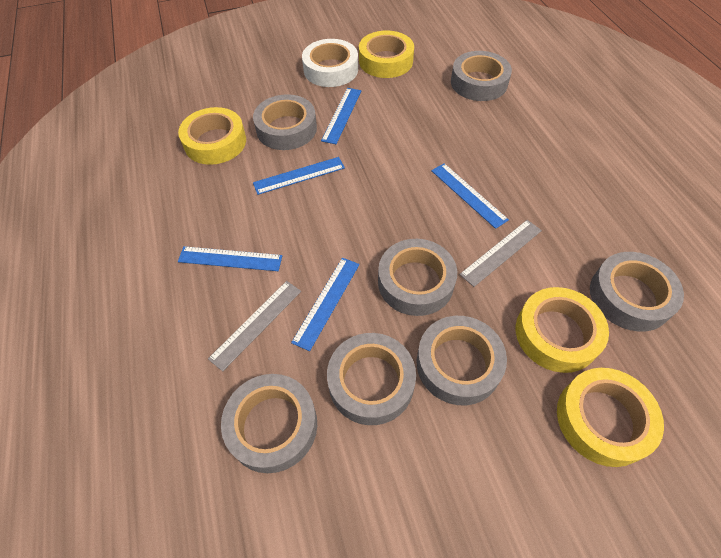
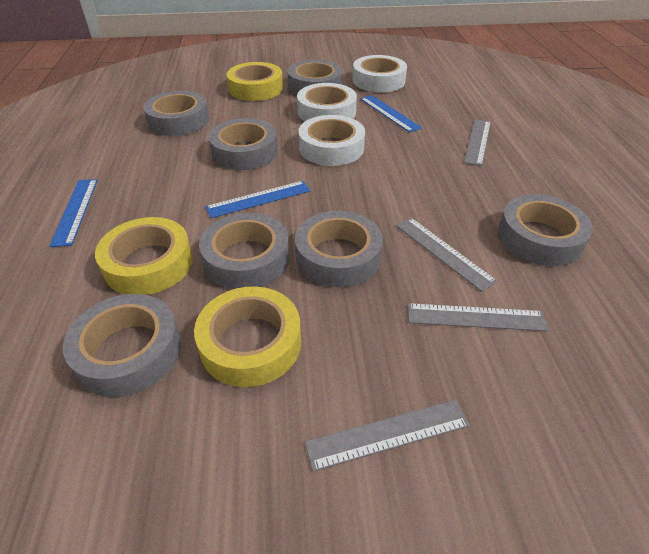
blue ruler: [178,246,282,271] [253,157,345,195] [291,258,360,351] [321,88,361,144] [431,163,509,229] = 5 -> [49,179,98,247] [205,181,310,218] [360,95,422,133] = 3
grey ruler: [208,281,301,371] [459,220,542,287] = 2 -> [304,400,470,472] [396,218,498,292] [408,303,548,331] [464,119,491,166] = 4
white tape: [302,39,358,87] = 1 -> [297,83,357,122] [298,115,365,166] [353,55,407,93] = 3
yellow tape: [178,107,246,165] [359,30,414,78] [516,287,609,373] [557,368,664,467] = 4 -> [95,217,193,295] [194,286,301,387] [227,62,283,101] = 3

